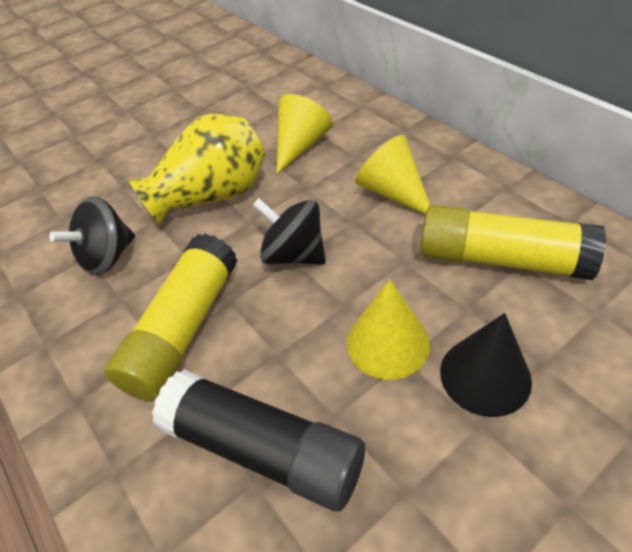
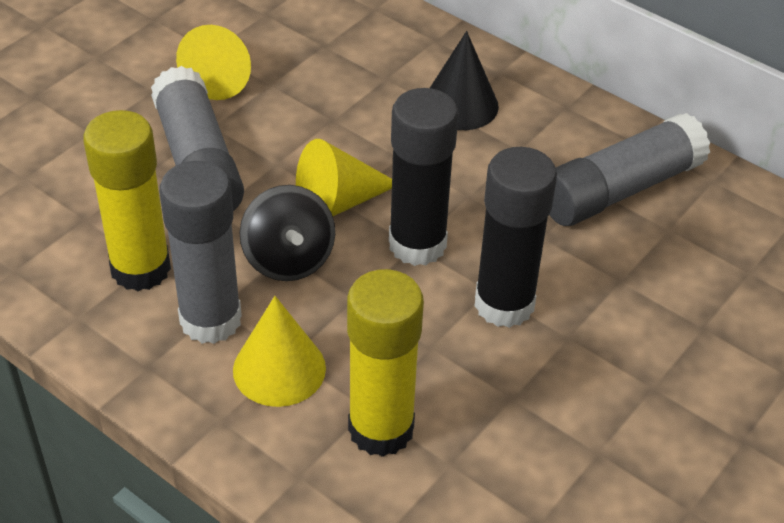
black glue stick: [152,370,365,511] = 1 -> [389,88,459,266] [474,147,557,328] = 2
black spinning top: [49,197,135,275] [252,198,326,265] = 2 -> [240,185,335,281] = 1
grey glue stick: none = 0 -> [151,66,244,211] [159,161,242,344] [549,113,710,226] = 3
yellow vase: [128,114,265,226] = 1 -> none = 0

